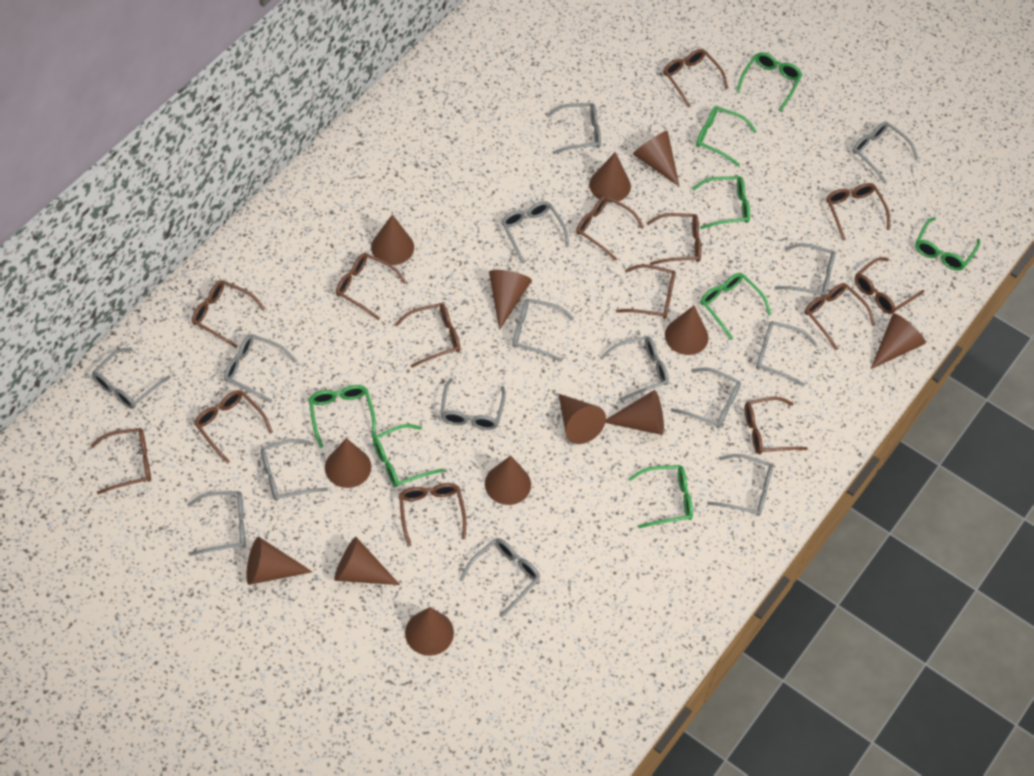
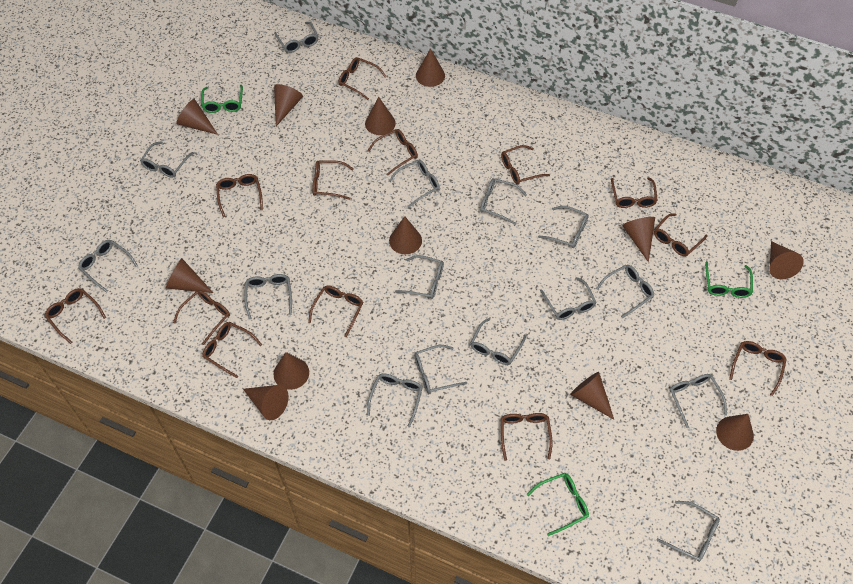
brown cone: [246,537,312,585] [325,438,371,488] [334,537,400,585] [371,215,414,265] [405,607,454,656] [485,456,531,505] [489,270,532,330] [558,394,606,444] [589,152,631,202] [606,390,664,435] [633,131,680,187] [665,306,709,355] [871,313,926,369] = 13 -> [166,258,213,293] [176,99,218,135] [243,385,289,420] [274,84,303,126] [274,352,309,390] [365,97,396,135] [389,216,422,254] [416,48,445,87] [570,372,614,420] [622,217,655,262] [716,414,754,451] [770,241,804,279] = 12
brown glasses: [90,428,151,494] [192,280,265,348] [194,390,273,464] [336,253,407,320] [394,303,460,368] [399,483,466,547] [576,195,644,261] [616,264,676,319] [647,213,701,265] [663,49,728,108] [744,397,808,454] [805,283,875,350] [826,183,890,241] [855,257,924,314] = 14 -> [45,288,106,344] [173,290,230,345] [202,322,262,378] [216,174,263,218] [308,285,363,337] [312,160,354,200] [338,57,387,100] [367,129,418,176] [501,145,550,185] [501,413,553,461] [611,177,658,208] [654,213,708,257] [729,341,787,396] = 13
green glasses: [309,385,376,448] [373,424,444,487] [628,465,693,528] [692,176,750,229] [696,106,757,166] [700,273,771,340] [736,52,802,111] [915,217,980,271] = 8 -> [201,85,243,113] [526,473,589,536] [705,261,753,298] = 3

